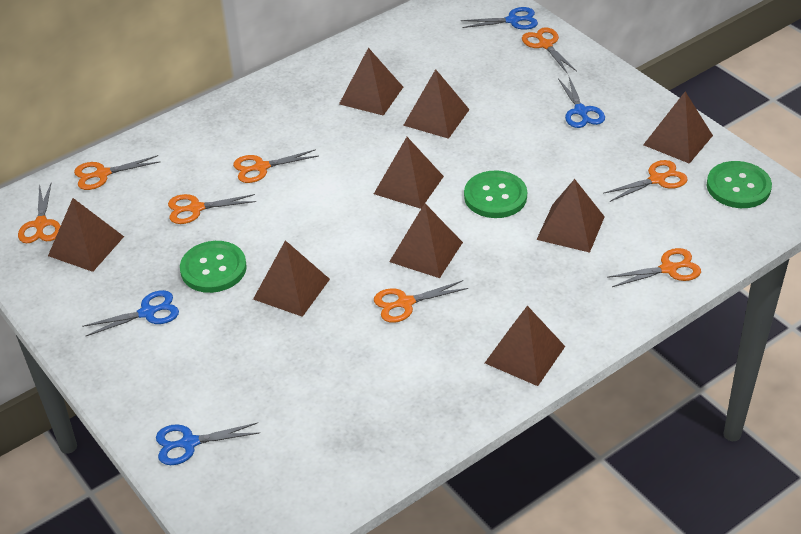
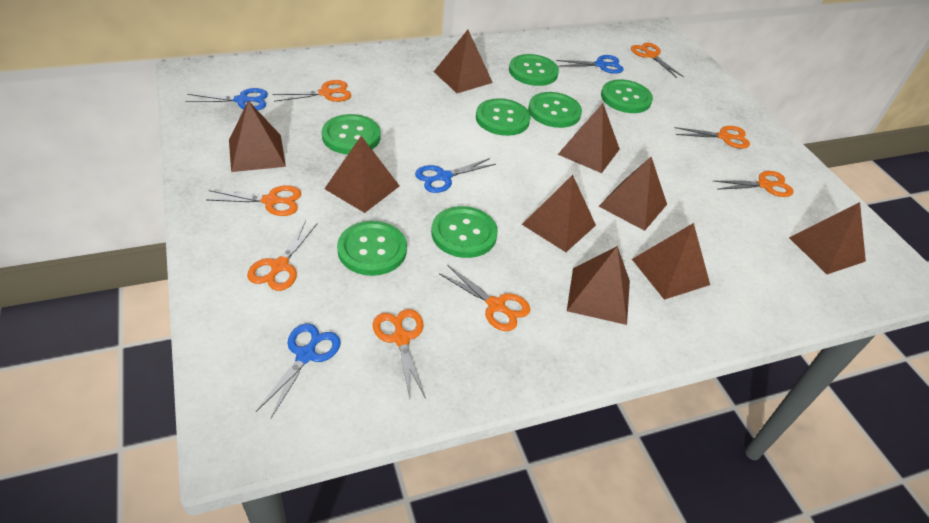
green button: [180,241,247,293] [464,170,527,218] [707,161,772,208] = 3 -> [322,114,381,155] [337,221,407,276] [431,206,498,258] [476,98,531,136] [509,54,559,86] [528,92,582,128] [601,79,653,113] = 7

